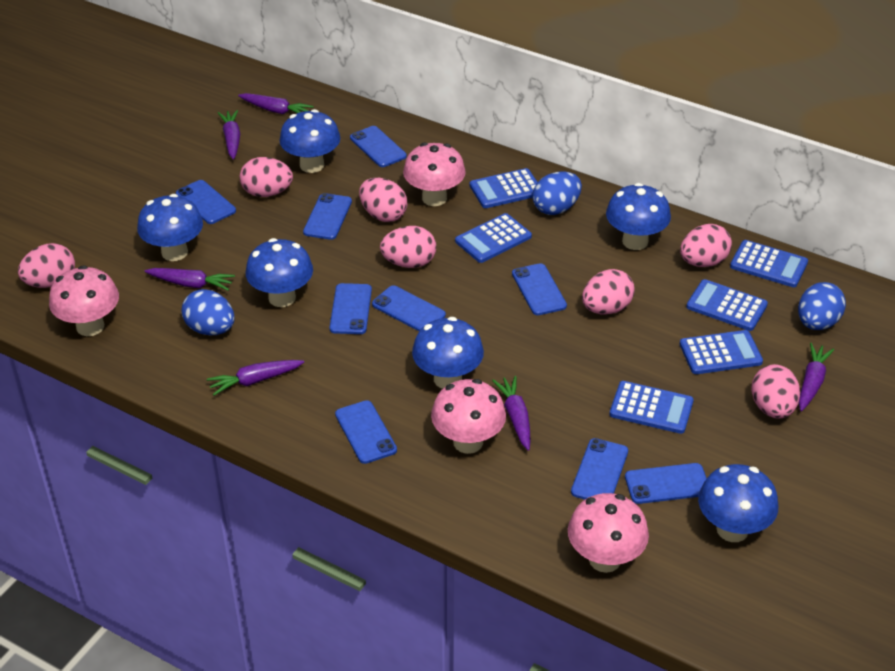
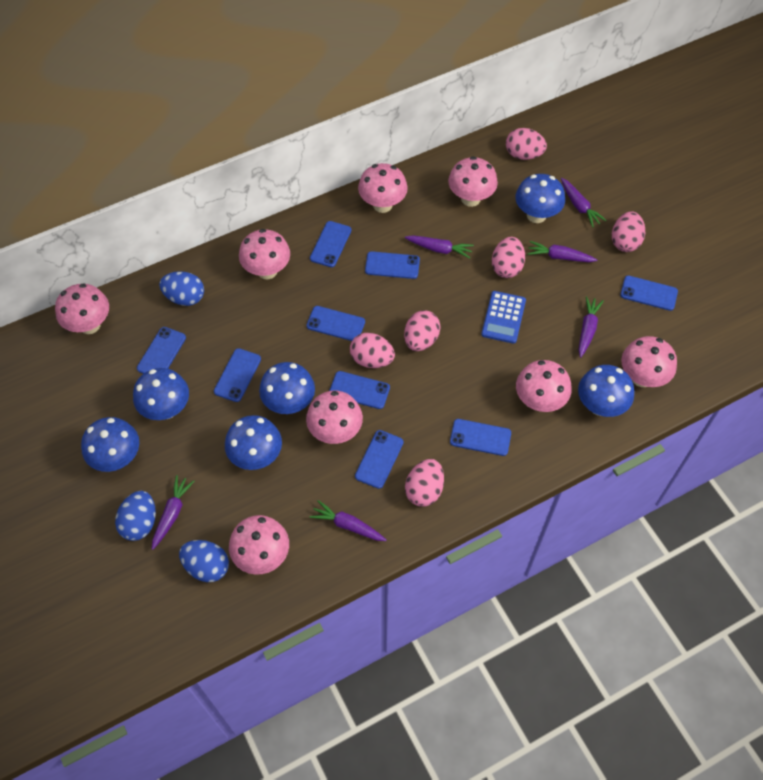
blue calculator: [455,213,532,263] [470,168,537,208] [610,381,694,434] [680,330,763,374] [686,279,768,331] [730,240,808,287] = 6 -> [481,291,526,344] = 1
pink egg: [18,243,75,288] [240,157,293,197] [359,178,407,222] [380,226,436,268] [582,269,634,315] [680,224,732,267] [751,364,800,419] = 7 -> [350,333,395,368] [404,311,441,351] [405,459,444,507] [492,237,525,278] [506,128,547,160] [612,211,645,252] = 6
pink mushroom: [49,265,119,336] [403,143,466,206] [431,379,506,454] [568,493,649,573] = 4 -> [55,283,109,334] [229,515,289,575] [239,229,290,279] [306,391,363,444] [358,163,408,213] [448,156,498,207] [516,360,572,412] [621,336,677,387] = 8

